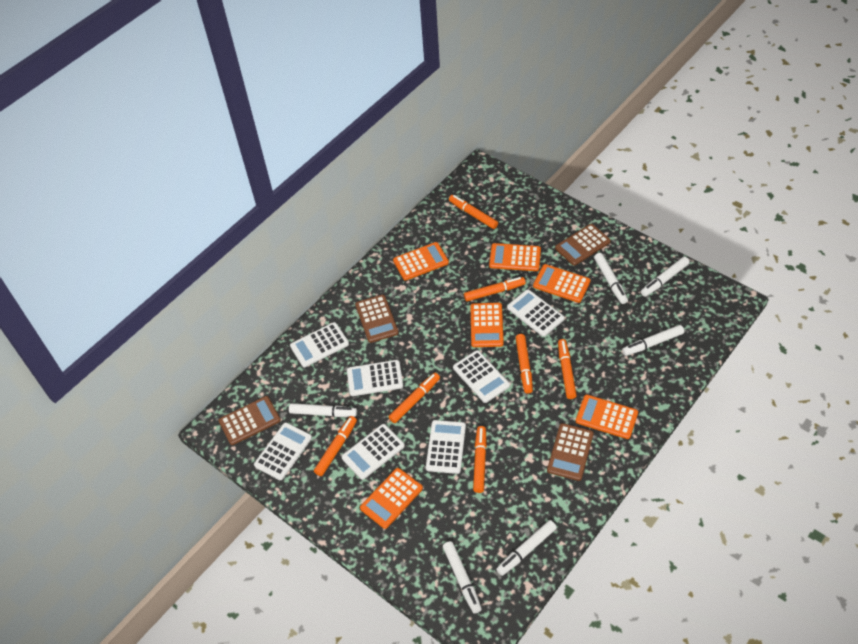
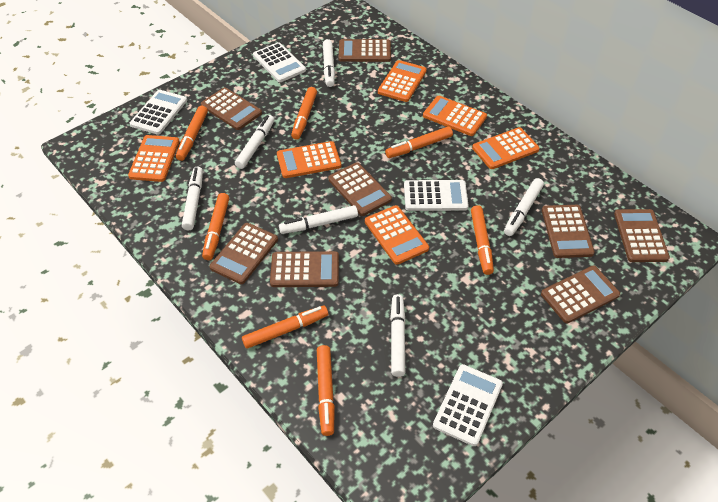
brown calculator: [218,396,281,445] [355,295,399,343] [547,423,594,481] [555,224,611,266] = 4 -> [201,87,262,130] [209,223,278,284] [270,251,339,287] [328,162,392,216] [339,39,391,62] [541,266,620,323] [542,205,595,258] [614,209,670,262] = 8
white calculator: [254,423,312,480] [290,322,349,367] [341,424,405,480] [347,360,403,396] [426,420,466,474] [453,350,510,403] [507,289,565,337] = 7 -> [130,90,187,135] [253,42,306,82] [404,180,469,211] [433,364,503,446] = 4

